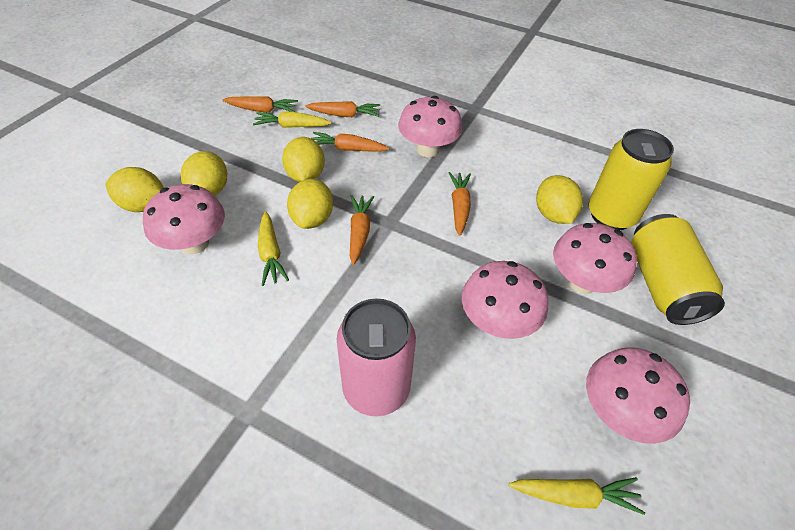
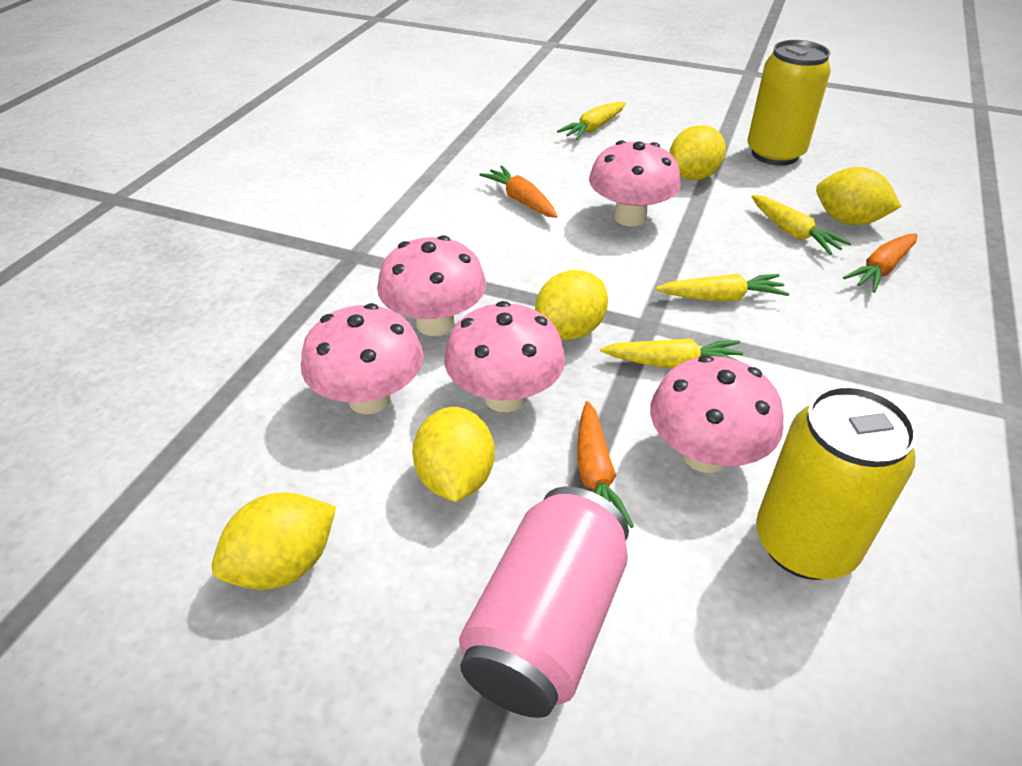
orange carrot: [223,96,298,113] [305,101,380,117] [311,132,389,152] [350,195,374,265] [449,172,471,236] = 5 -> [479,166,558,218] [577,401,634,528] [843,233,918,293] = 3
yellow carrot: [253,111,332,128] [258,211,289,286] [509,477,645,515] = 3 -> [557,102,626,140] [600,339,743,368] [656,274,789,301] [751,195,852,255] = 4

